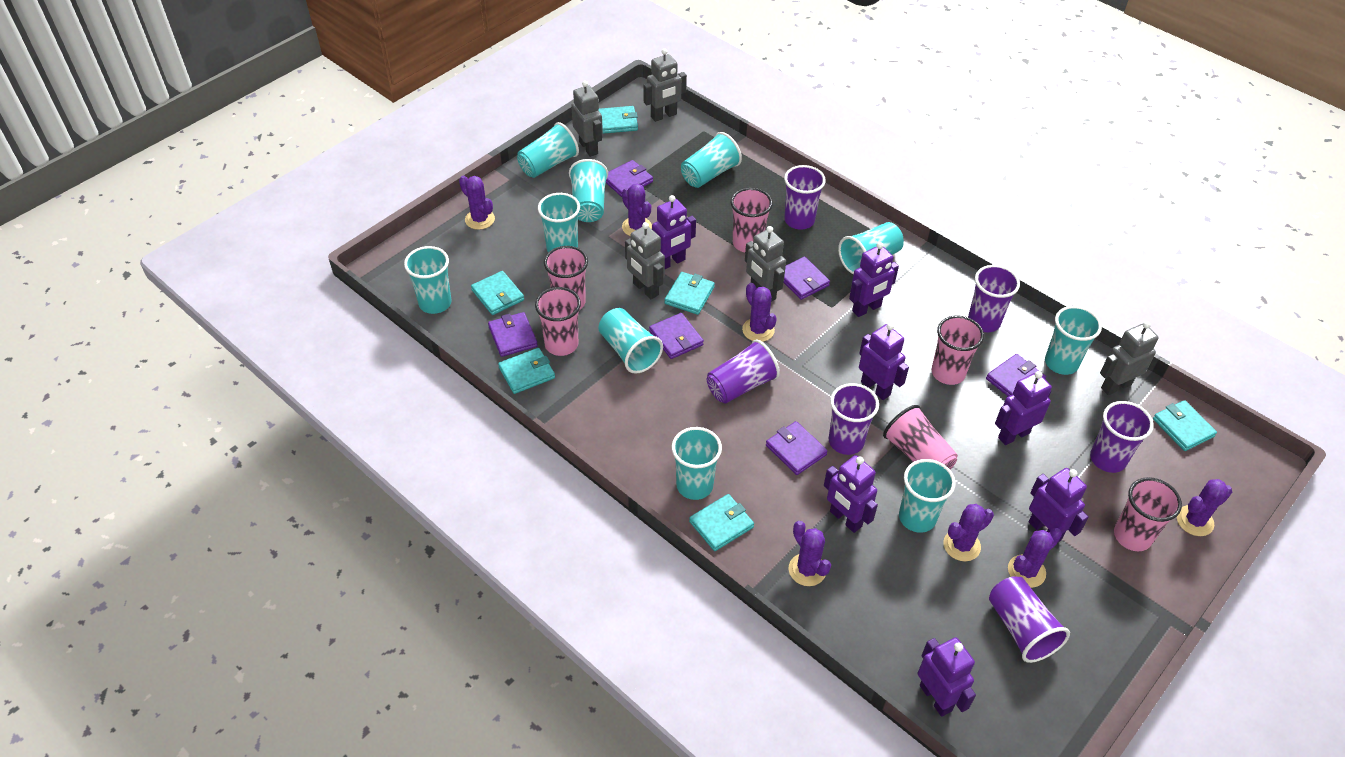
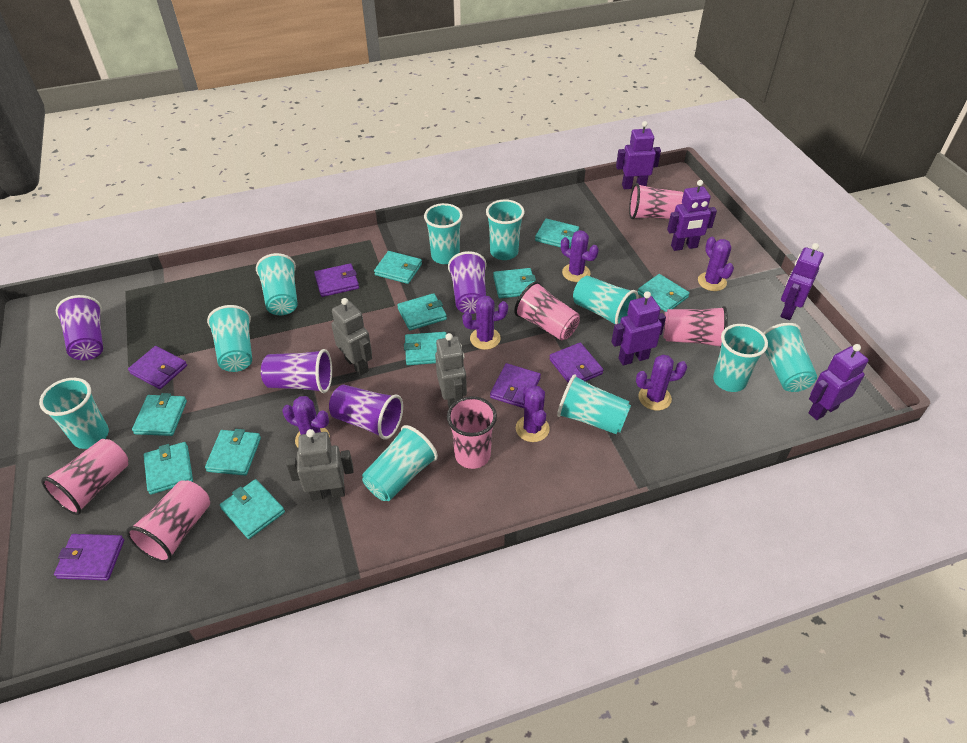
grey robot: [571,81,603,157] [625,222,665,299] [643,49,687,122] [745,226,786,302] [1100,321,1159,395] = 5 -> [286,429,354,501] [331,298,372,376] [435,333,467,408] = 3
purple cactus: [459,175,495,230] [622,184,652,236] [742,283,777,342] [789,521,831,586] [943,504,994,561] [1008,528,1062,588] [1177,479,1232,536] = 7 -> [282,396,330,448] [462,295,508,350] [516,385,550,442] [561,230,599,282] [636,355,687,410] [698,237,734,291] = 6
purple cup: [707,339,780,403] [784,165,826,230] [829,383,879,455] [968,265,1020,332] [989,576,1070,663] [1090,401,1154,473] = 6 -> [56,295,103,360] [261,349,332,393] [329,384,403,440] [448,251,487,314] = 4
purple robot: [652,195,696,269] [824,455,878,533] [849,242,899,317] [859,323,909,400] [918,637,976,717] [995,371,1052,445] [1029,468,1089,542] = 7 -> [611,291,666,365] [616,121,661,189] [667,180,717,251] [780,243,824,320] [809,344,869,420] = 5
purple wallet: [488,312,538,357] [606,160,653,197] [649,313,704,359] [766,421,828,475] [783,257,830,300] [986,354,1046,396] = 6 -> [54,534,124,580] [128,346,187,389] [314,263,359,297] [490,363,541,408] [549,343,603,383] = 5
turquoise wallet: [471,271,524,315] [498,348,555,394] [598,106,638,134] [665,272,715,315] [689,494,754,551] [1153,400,1217,451] = 6 -> [132,393,187,436] [144,442,193,495] [205,429,261,476] [220,479,285,539] [374,251,422,284] [397,293,447,331] [404,332,447,365] [493,268,536,298] [535,219,579,248] [638,274,690,312] = 10

